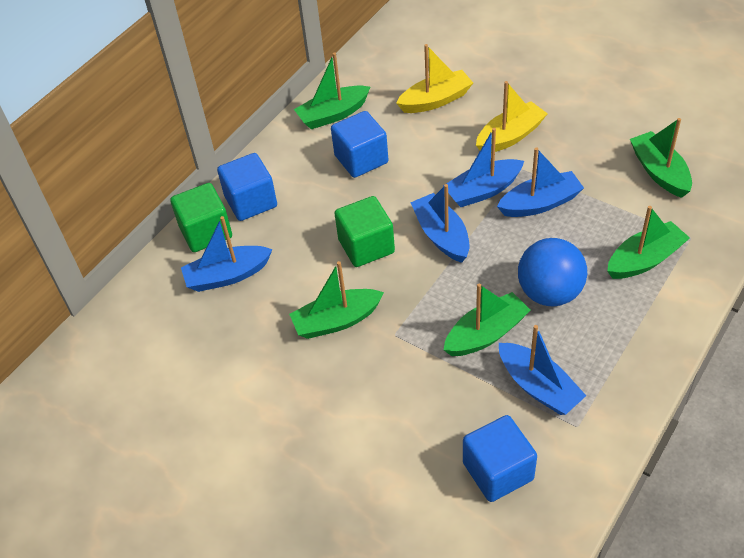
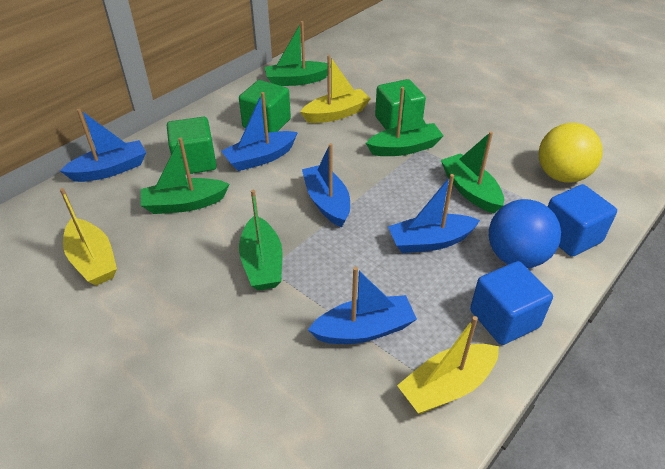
blue cube: [217,153,277,221] [331,111,388,178] [463,415,537,502] = 3 -> [470,261,553,345] [548,184,617,257] = 2
green cube: [170,183,232,252] [334,196,395,267] = 2 -> [167,117,217,175] [239,80,291,133] [375,79,426,130] = 3
yellow ball: none = 0 -> [539,123,602,183] = 1
yellow boat: [396,44,473,113] [476,81,548,152] = 2 -> [60,188,117,286] [300,55,370,123] [397,316,499,414] = 3

